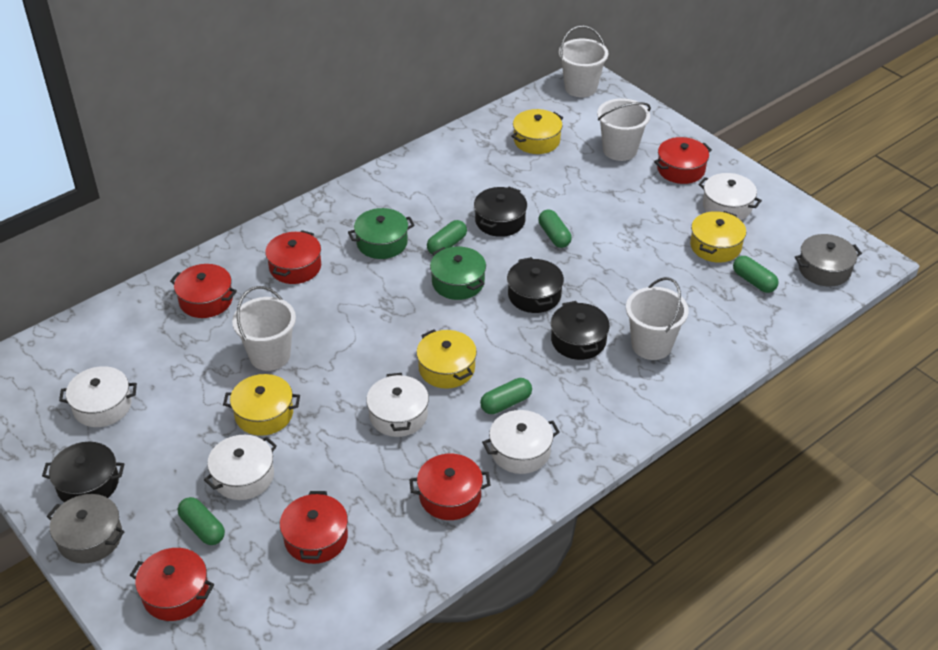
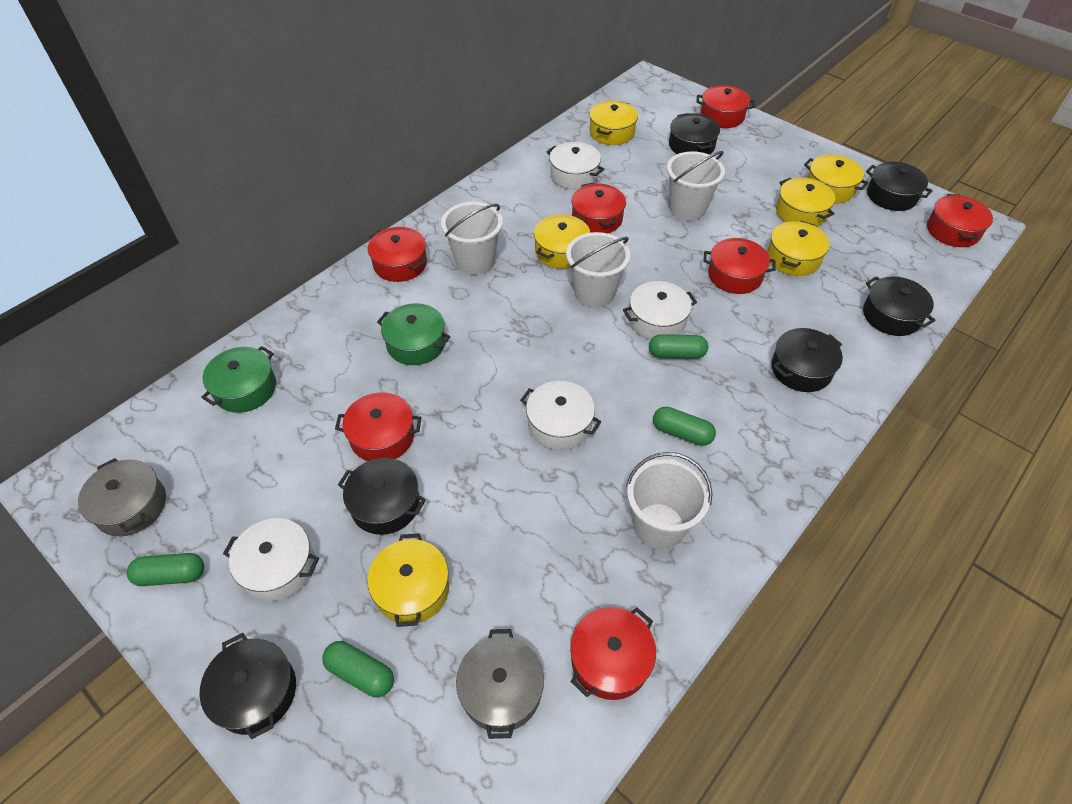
black pot: [42,442,125,503] [474,187,527,237] [507,257,564,313] [551,301,610,360] = 4 -> [199,633,296,739] [338,458,426,535] [669,113,720,155] [771,328,843,392] [863,276,935,336] [866,162,933,211] = 6
green capsule: [178,497,225,545] [427,220,467,255] [480,378,532,414] [538,209,572,248] [733,256,778,293] = 5 -> [127,553,204,586] [322,641,394,697] [649,334,708,359] [653,407,716,446] = 4
red pot: [130,548,214,621] [170,264,237,318] [265,230,321,284] [280,491,348,564] [409,454,491,520] [654,137,712,184] = 6 -> [335,392,422,461] [368,227,427,282] [570,607,656,700] [571,183,626,234] [696,85,755,128] [703,238,776,294] [927,194,993,247] = 7
white pot: [59,366,137,427] [204,435,277,500] [366,373,429,437] [482,410,560,474] [698,173,762,220] = 5 -> [223,518,319,601] [520,381,601,450] [547,142,604,190] [623,281,697,340] = 4
yellow pot: [223,374,300,436] [417,330,477,389] [511,109,563,154] [690,211,746,263] = 4 -> [367,533,449,627] [534,215,590,269] [589,101,638,145] [767,221,830,276] [776,178,835,227] [804,155,869,203] = 6

